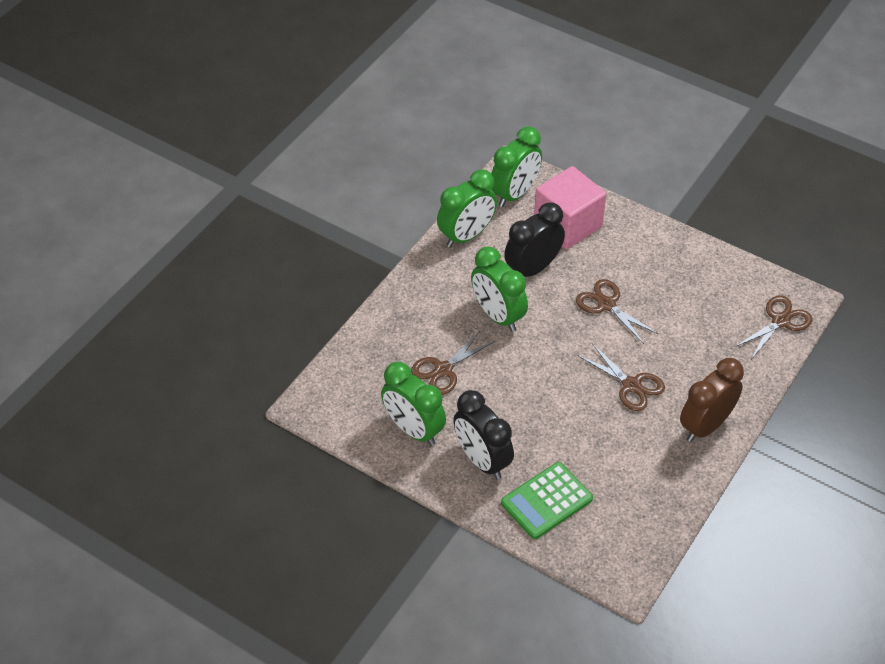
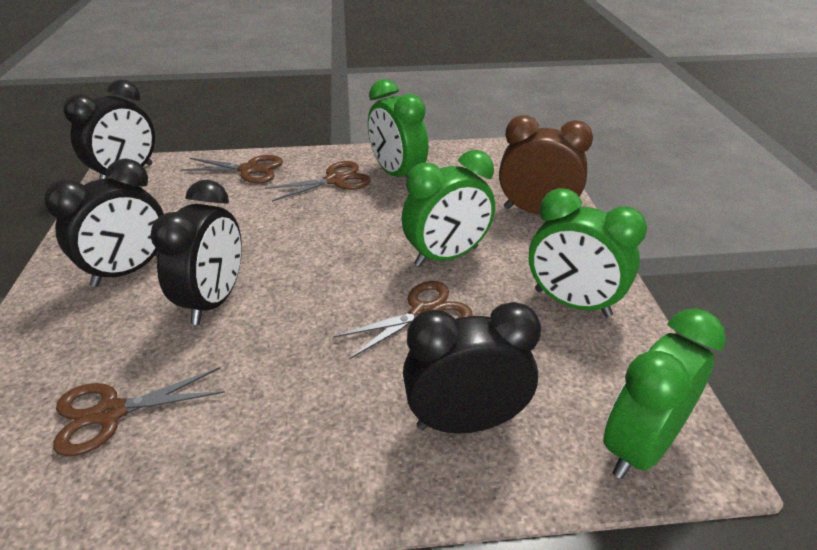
black clock: [453,390,514,479] [504,203,565,277] = 2 -> [44,159,164,287] [63,80,155,179] [150,180,242,325] [403,302,541,434] = 4
green calculator: [501,462,593,539] = 1 -> none = 0
pink cube: [534,166,606,249] = 1 -> none = 0

